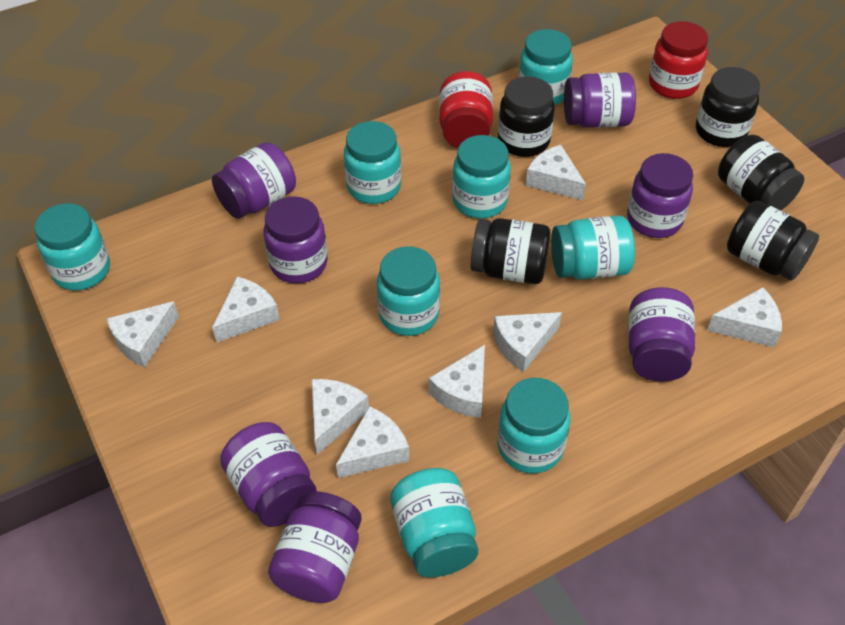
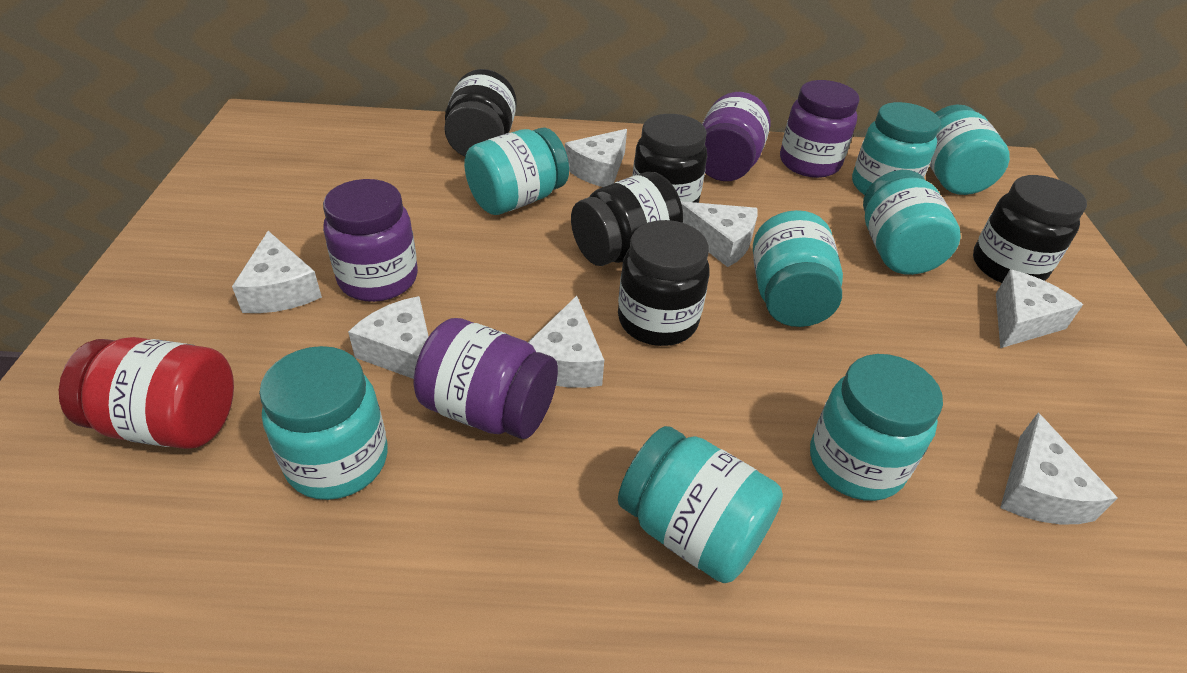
purple jar: [212,142,296,219] [220,422,317,527] [263,196,328,283] [268,492,362,603] [564,72,636,128] [627,153,693,238] [628,287,695,382] = 7 -> [323,179,418,302] [414,318,558,439] [702,92,770,181] [780,80,860,178] = 4
red jar: [439,71,493,148] [649,21,708,99] = 2 -> [59,337,234,449] = 1
white cheese: [107,301,179,367] [212,277,280,343] [312,379,369,454] [336,406,409,478] [429,345,485,418] [493,312,562,372] [526,145,586,200] [707,287,782,347] = 8 -> [232,231,322,313] [348,296,429,379] [528,296,604,388] [565,129,627,187] [681,201,757,267] [996,270,1083,348] [1000,413,1118,524] = 7

